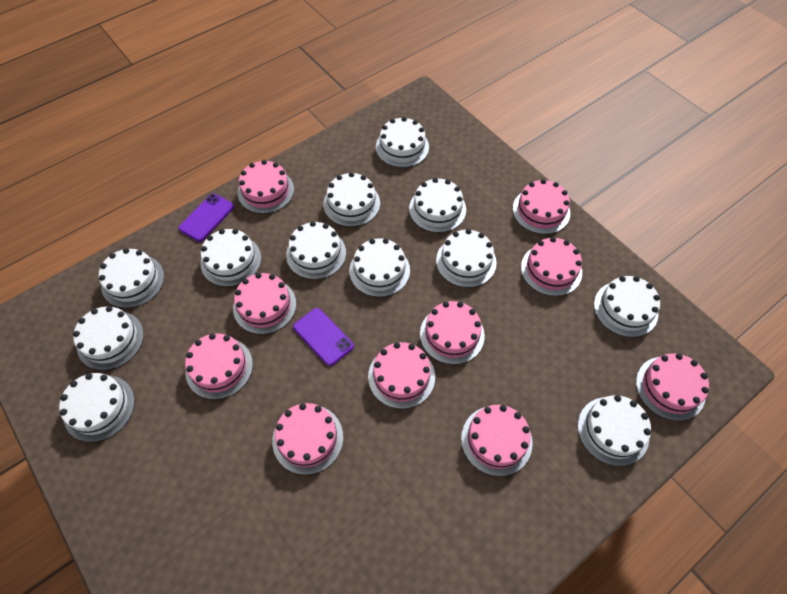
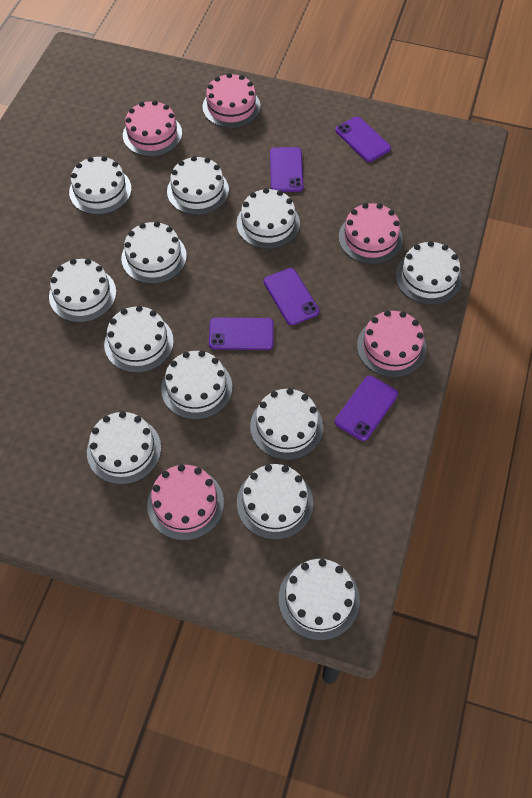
pink cake: [185,333,253,399] [233,273,296,334] [238,160,294,214] [272,403,343,475] [368,342,435,409] [420,301,485,365] [461,405,532,476] [513,179,570,234] [521,237,582,296] [636,353,709,421] = 10 -> [123,100,182,156] [147,464,224,540] [202,73,260,128] [339,203,403,264] [357,310,427,377] = 5
purple phone: [179,194,234,242] [293,308,354,366] = 2 -> [209,318,274,350] [264,268,319,325] [270,147,303,192] [335,117,391,162] [335,376,398,441] = 5

